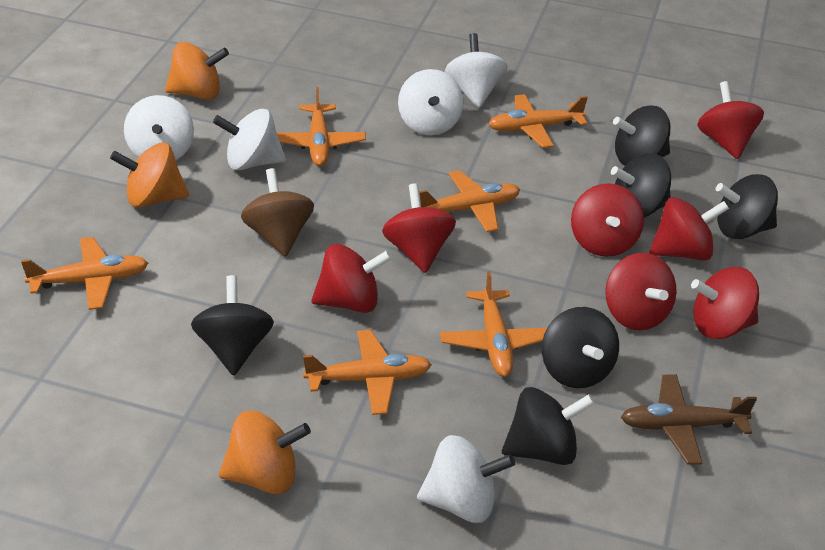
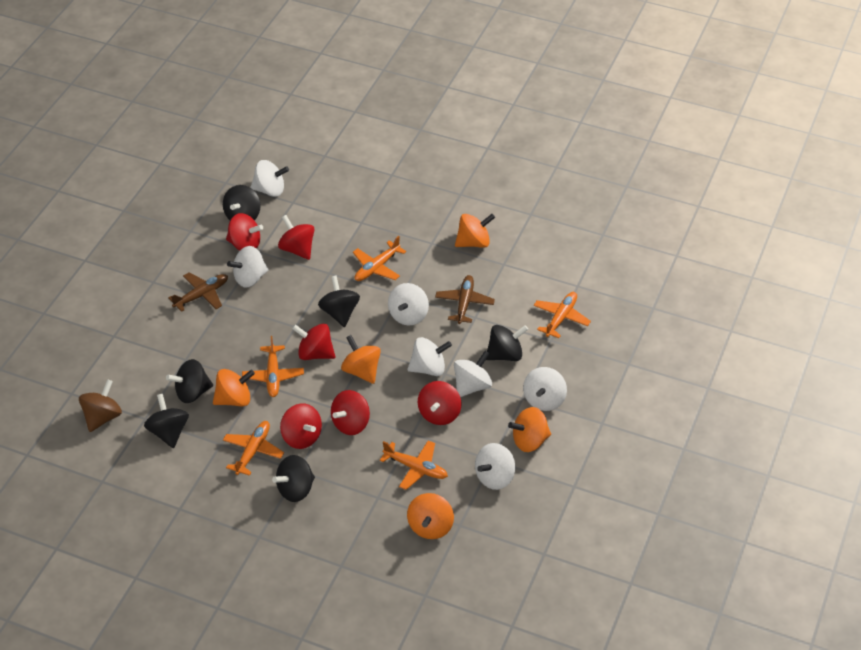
brown plane: [621,375,757,465] = 1 -> [168,273,228,312] [435,275,495,324] = 2
orange plane: [21,237,148,310] [277,87,366,166] [303,330,432,415] [419,170,520,232] [440,271,547,377] [488,94,588,148] = 6 -> [223,421,284,476] [242,336,304,397] [353,236,406,281] [380,440,448,490] [533,292,591,338] = 5
orange spinning top: [110,143,189,208] [165,42,229,100] [219,411,311,494] = 3 -> [213,369,255,407] [341,335,381,384] [407,493,454,539] [455,214,495,248] [508,407,551,452] = 5
red spinning top: [311,244,392,313] [382,183,456,273] [571,183,644,257] [605,253,677,331] [649,197,729,261] [691,267,759,339] [697,81,764,159] = 7 -> [226,213,263,251] [278,215,314,260] [280,403,322,449] [292,324,336,360] [331,390,370,435] [418,381,462,425] = 6
white spinning top: [124,95,194,160] [213,109,286,170] [398,69,463,135] [417,435,515,523] [445,33,508,108] = 5 -> [227,246,269,288] [250,160,289,197] [388,283,429,325] [407,337,452,376] [454,351,492,397] [475,443,515,490] [523,367,567,411] = 7

